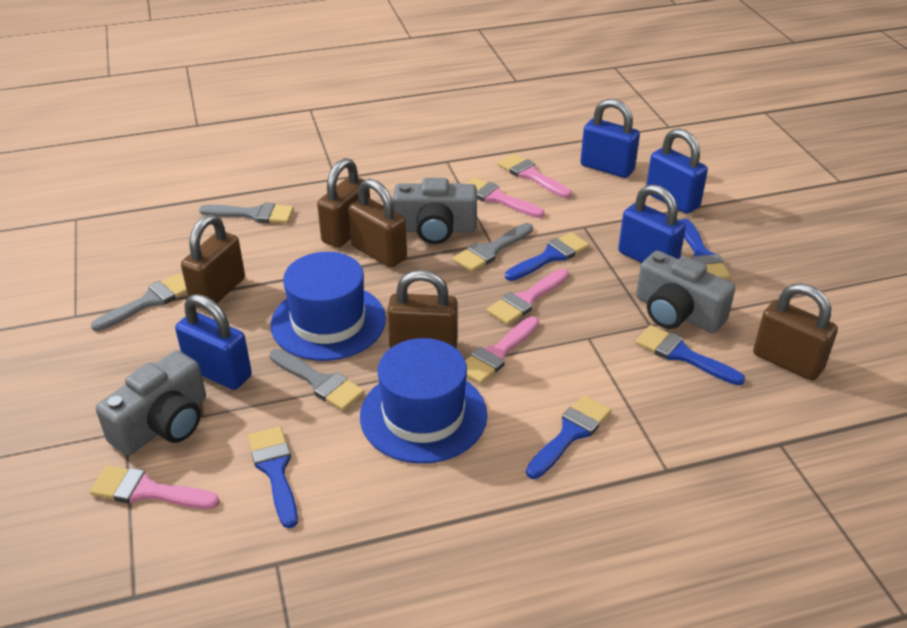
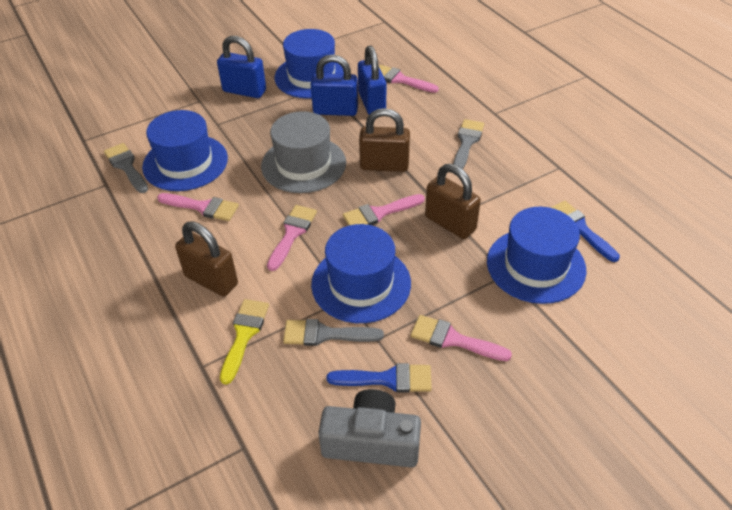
blue brush: [248,426,298,528] [505,232,589,281] [526,395,611,479] [635,325,745,385] [680,219,730,279] = 5 -> [327,363,432,393] [550,201,620,262] = 2
blue hat: [271,252,386,361] [360,338,487,464] = 2 -> [142,110,228,191] [274,29,344,99] [311,224,411,323] [487,207,587,304] = 4
blue padlock: [175,294,252,390] [580,99,640,178] [618,184,686,263] [646,128,708,214] = 4 -> [217,36,266,98] [311,54,358,116] [358,46,386,115] = 3
brown padlock: [181,214,245,310] [317,158,370,248] [348,178,407,268] [387,270,458,349] [753,283,838,381] = 5 -> [175,221,238,297] [359,108,410,172] [425,164,481,239] = 3
grey brush: [91,273,187,331] [199,203,294,223] [269,349,365,411] [453,223,533,272] = 4 -> [104,143,148,193] [283,319,384,346] [453,119,484,169] = 3
grey camera: [96,350,206,455] [393,178,477,244] [636,251,736,333] = 3 -> [318,389,421,467] = 1
grey hat: none = 0 -> [261,111,346,193] = 1
yellow brush: none = 0 -> [220,299,269,385] = 1

